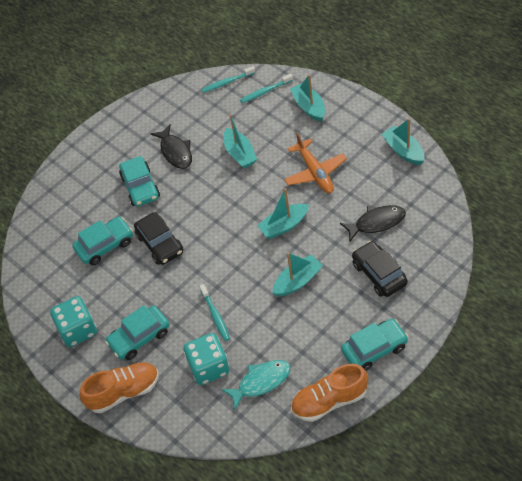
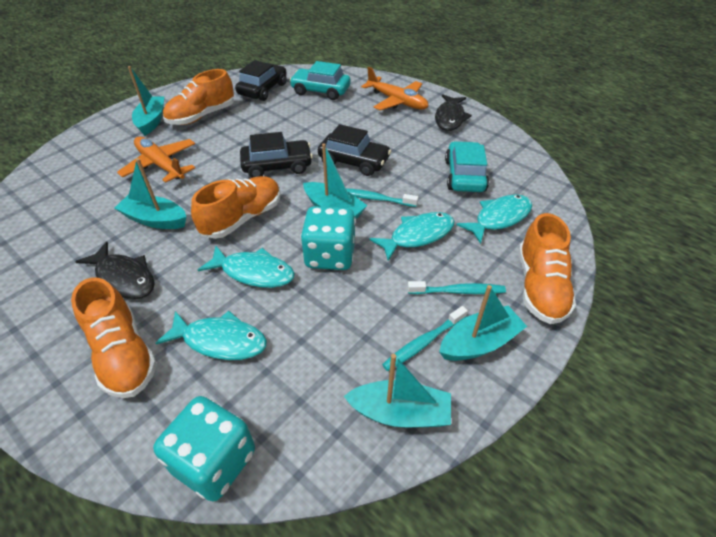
black car: [134,212,184,265] [352,241,408,297] = 2 -> [235,60,287,101] [240,132,313,178] [318,124,391,176] = 3
orange plane: [284,133,347,193] = 1 -> [117,136,195,183] [361,67,428,110] = 2
orange shoe: [79,362,159,413] [291,364,368,422] = 2 -> [71,277,157,398] [163,69,234,125] [191,176,281,239] [519,213,576,324] = 4
turquoise car: [72,217,133,265] [105,305,170,360] [119,156,160,207] [341,319,409,371] = 4 -> [289,61,350,100] [445,141,489,192] = 2
turquoise fish: [221,360,291,410] = 1 -> [155,311,267,360] [198,246,295,288] [369,212,455,261] [456,194,532,244] = 4

